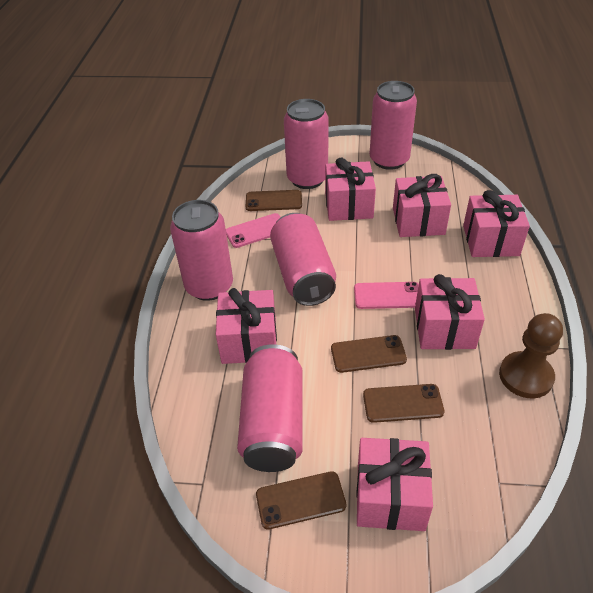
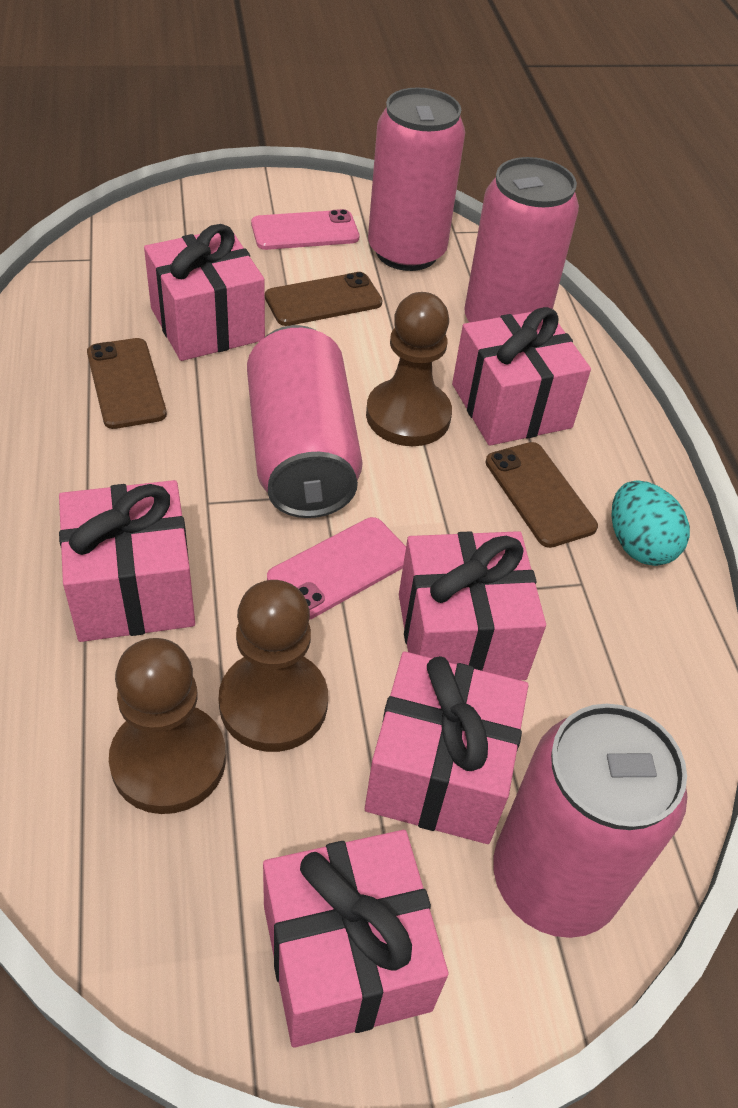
brown pawn: [499,313,563,398] = 1 -> [109,638,226,814] [218,580,328,752] [366,292,452,446] = 3
brown phone: [246,190,302,211] [256,471,346,529] [331,335,407,373] [363,384,444,423] = 4 -> [87,338,167,429] [265,272,382,326] [485,442,598,548] = 3
pink can: [170,200,233,301] [237,344,303,472] [270,213,336,306] [284,99,329,189] [370,81,417,170] = 5 -> [247,325,363,518] [368,87,465,271] [464,157,579,322] [493,704,688,938] = 4
turquoise egg: none = 0 -> [611,480,690,566] = 1

